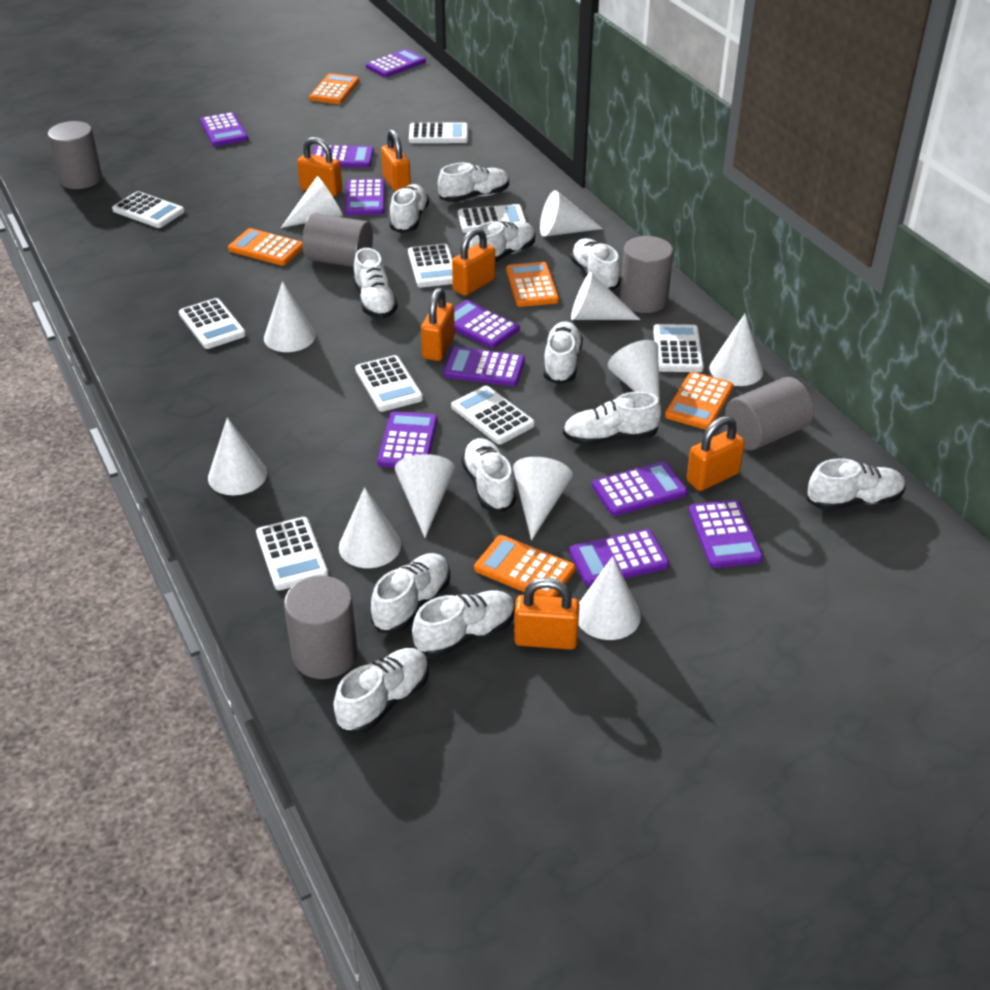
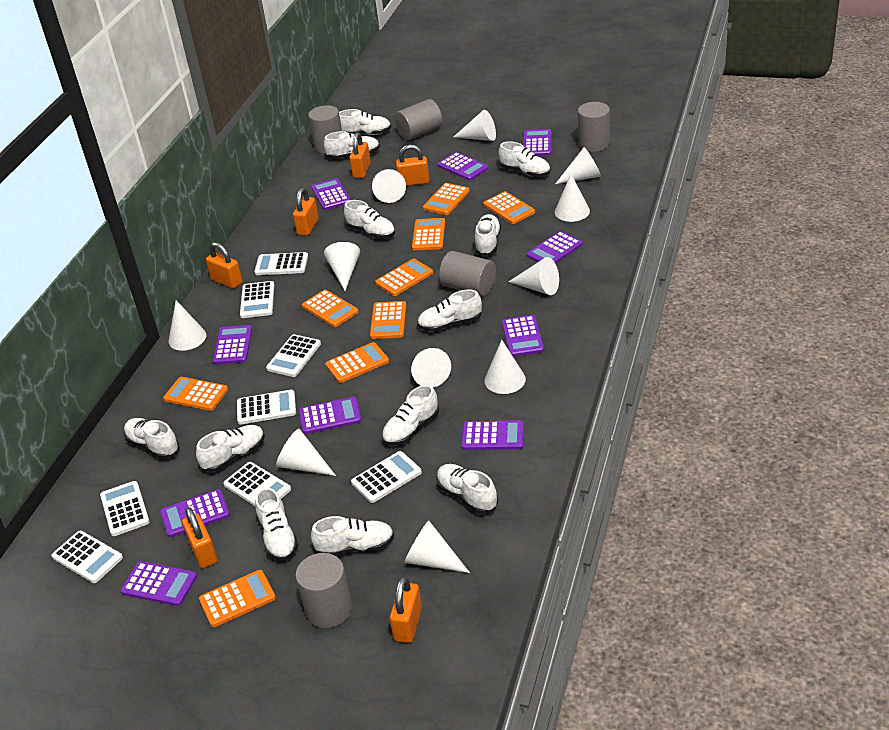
orange calculator: [228,228,303,266] [309,73,359,104] [474,535,576,597] [506,262,559,307] [665,372,734,430] = 5 -> [163,377,228,411] [199,570,276,627] [302,290,359,327] [325,342,389,383] [370,301,406,339] [375,259,433,296] [412,218,445,250] [423,183,470,215] [483,191,535,224] = 9
white calculator: [112,191,185,228] [179,298,246,349] [256,517,329,590] [355,355,423,412] [408,244,453,287] [409,122,468,143] [451,385,535,444] [458,204,527,233] [653,324,704,372] = 9 -> [51,531,123,583] [100,481,150,536] [223,462,291,506] [237,390,296,425] [240,281,274,318] [254,252,308,275] [266,334,321,377] [351,451,422,503] = 8

